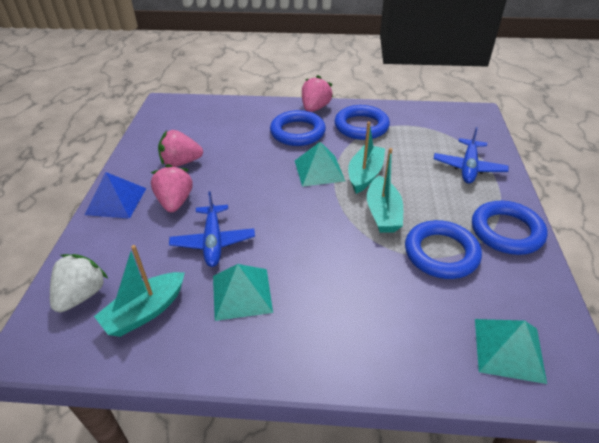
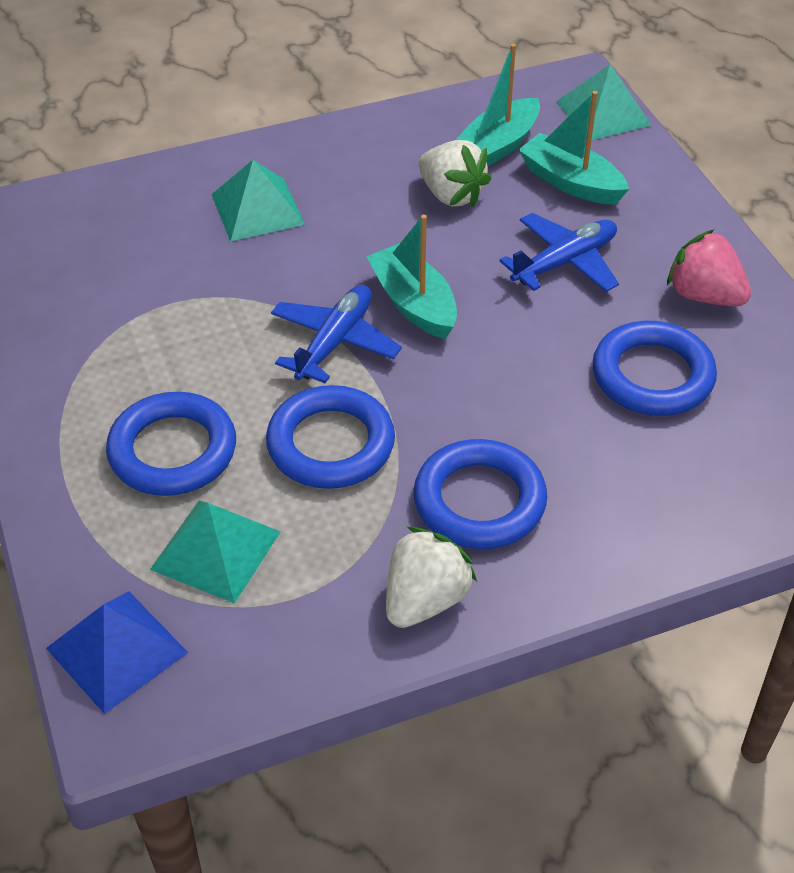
pink strawberry: [151,164,192,212] [158,130,203,167] [302,75,333,112] = 3 -> [667,229,751,306] = 1
white strawberry: [50,254,108,312] = 1 -> [386,527,477,628] [418,140,491,207] = 2

